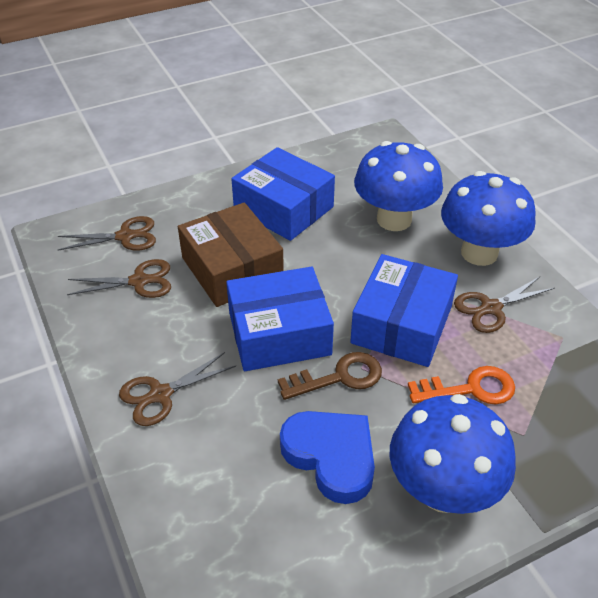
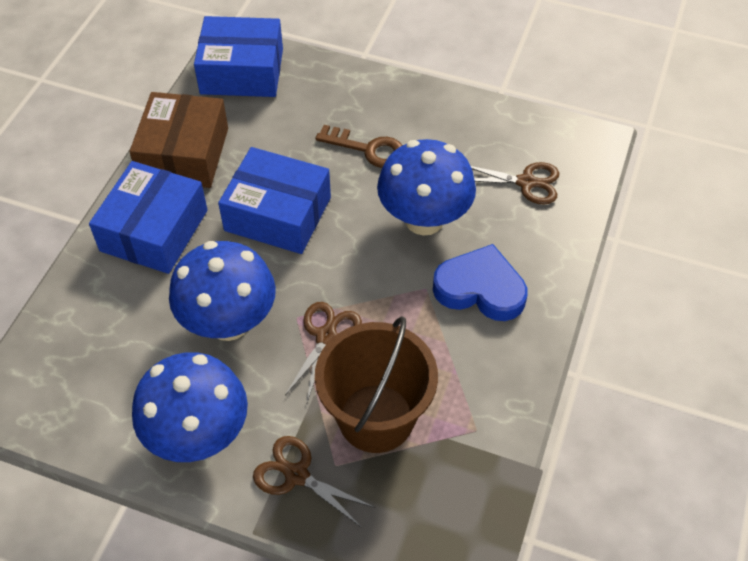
brown bucket: none = 0 -> [315,316,438,453] = 1
brown scissors: [58,216,156,251] [67,259,171,298] [119,352,236,426] [454,277,555,333] = 4 -> [253,436,376,528] [285,302,362,402] [471,162,559,204] = 3
orange key: [408,366,515,404] = 1 -> none = 0

